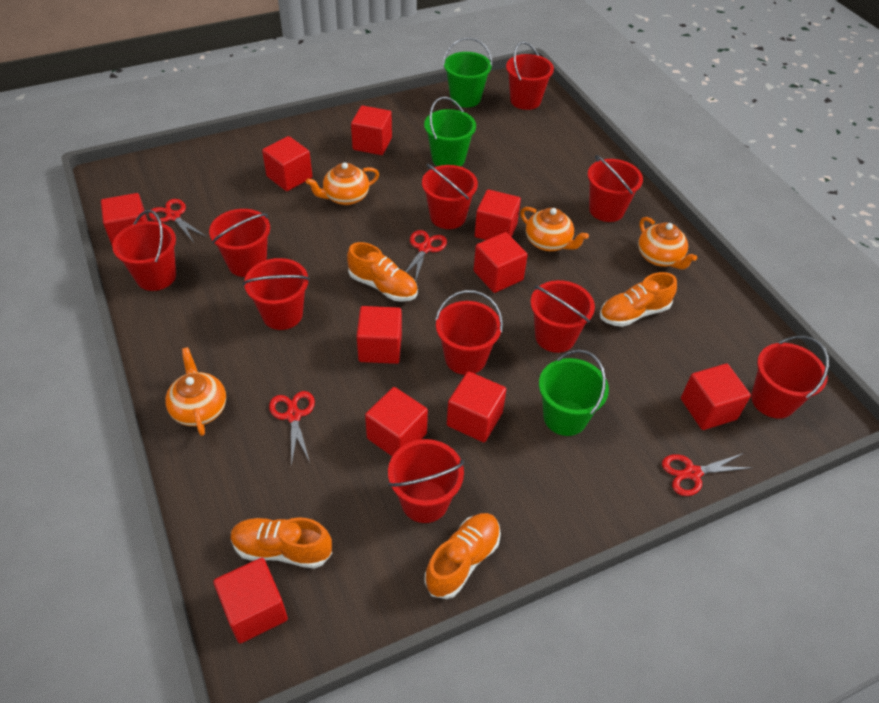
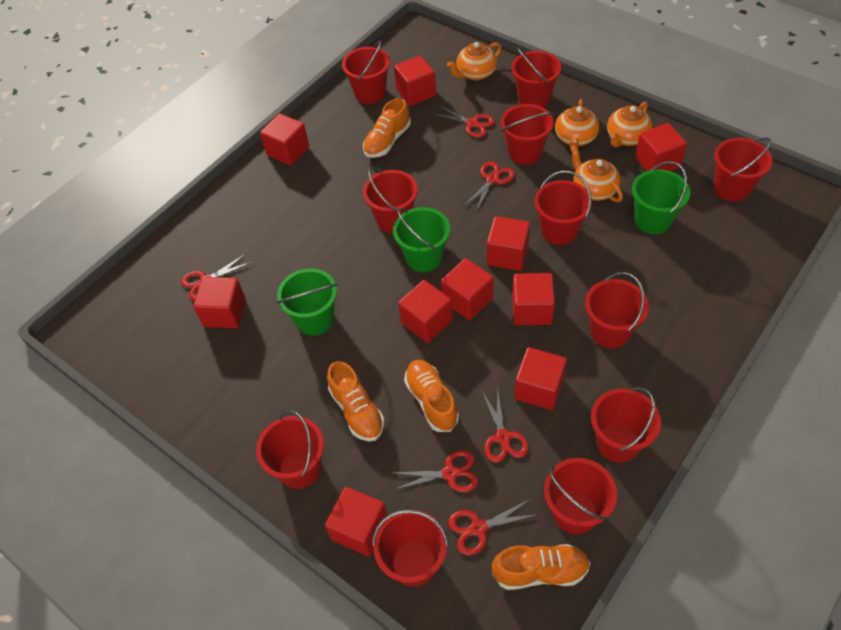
red bucket: [112,210,176,291] [209,209,270,277] [243,258,310,330] [388,439,464,523] [422,164,478,229] [435,290,503,375] [506,41,554,110] [531,280,595,353] [588,155,643,222] [751,336,829,419] = 10 -> [256,411,324,489] [342,41,390,104] [363,167,418,233] [372,509,449,587] [501,104,553,165] [511,48,561,107] [534,171,592,245] [544,458,617,534] [585,272,649,348] [591,387,661,463] [713,137,773,202] = 11
red scissors: [149,199,207,243] [269,391,315,466] [405,230,447,282] [662,453,753,496] = 4 -> [181,254,252,300] [394,450,478,492] [432,105,495,138] [448,499,536,555] [464,161,515,211] [482,387,529,463] = 6

